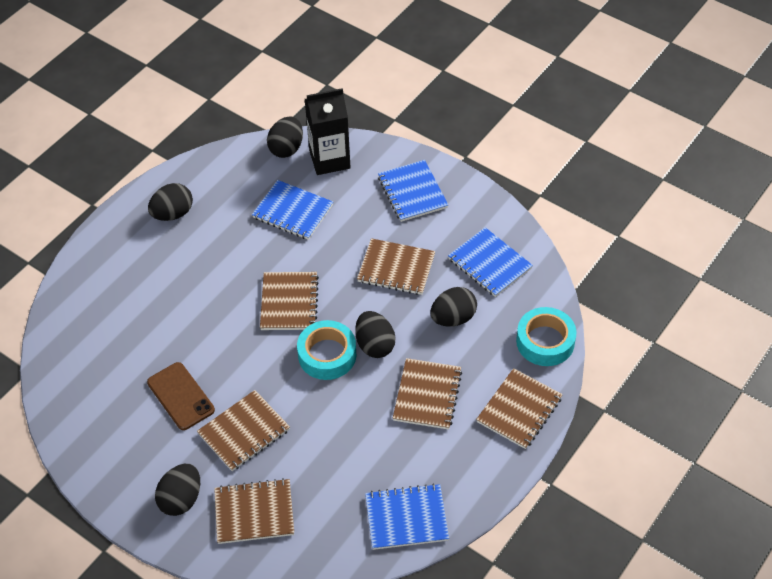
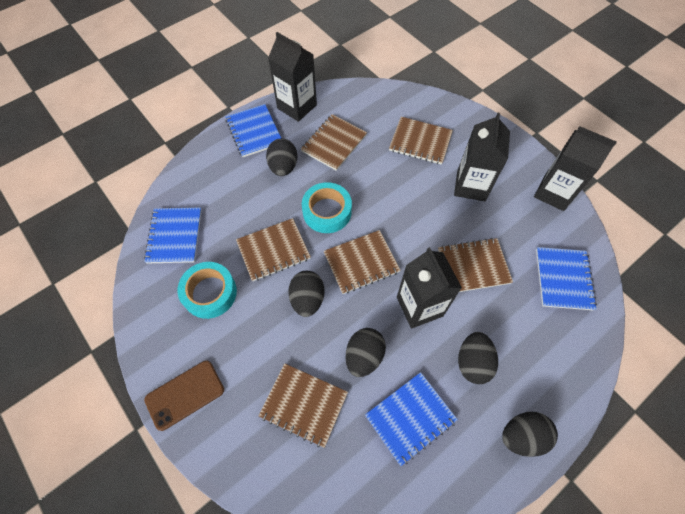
black carton: [305,88,351,175] = 1 -> [268,32,317,122] [397,247,462,329] [454,113,510,201] [534,126,617,211] = 4

